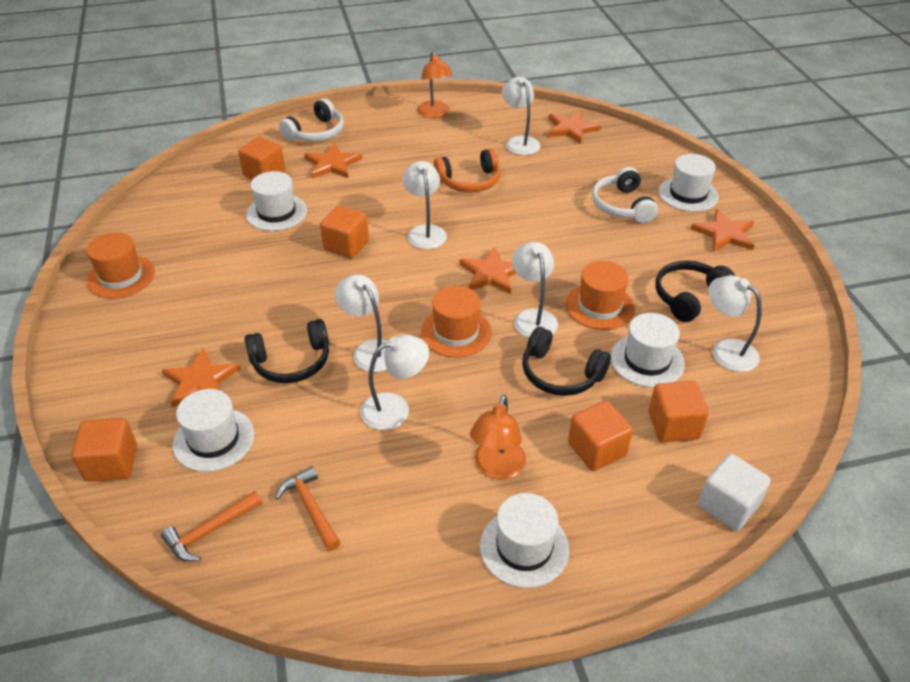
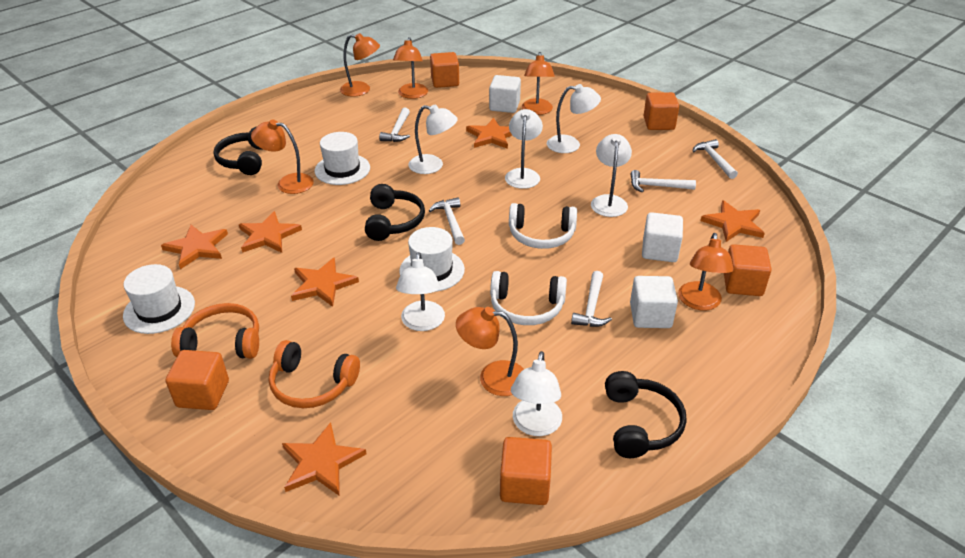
orange hammer: [161,491,262,561] [275,466,340,551] = 2 -> none = 0
orange hat: [86,232,155,299] [421,286,492,358] [566,261,635,330] = 3 -> none = 0
orange headphones: [433,148,501,192] = 1 -> [171,303,259,359] [269,340,360,408] = 2
orange lamp: [417,52,453,118] [470,395,526,480] = 2 -> [251,120,314,194] [340,33,380,97] [393,37,428,99] [456,307,524,396] [522,52,555,115] [678,233,734,311] = 6
orange star: [162,348,240,408] [304,143,362,178] [459,247,517,294] [548,111,601,144] [691,209,754,252] = 5 -> [161,225,228,269] [239,211,302,253] [282,422,366,496] [291,257,359,307] [466,118,512,149] [701,200,765,242] = 6
white cube: [698,454,771,531] = 1 -> [489,75,521,113] [630,276,678,328] [642,212,683,262] = 3
white hammer: none = 0 -> [379,108,410,142] [429,197,465,245] [571,271,612,327] [630,170,696,193] [693,139,738,179] = 5
white hat: [173,389,254,472] [246,171,307,231] [480,493,569,588] [611,313,685,388] [659,154,719,212] = 5 -> [123,264,195,334] [314,132,370,185] [399,227,465,292] = 3

